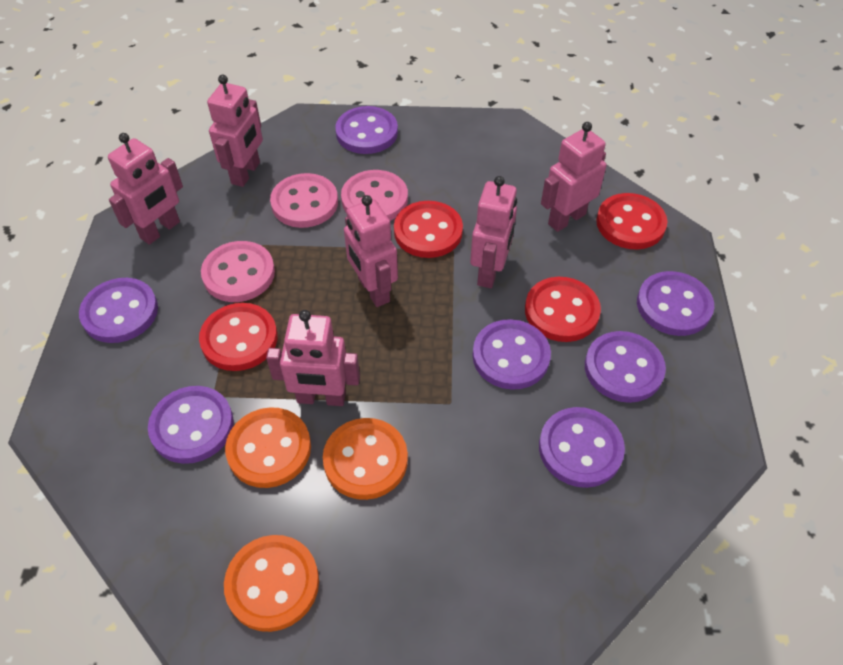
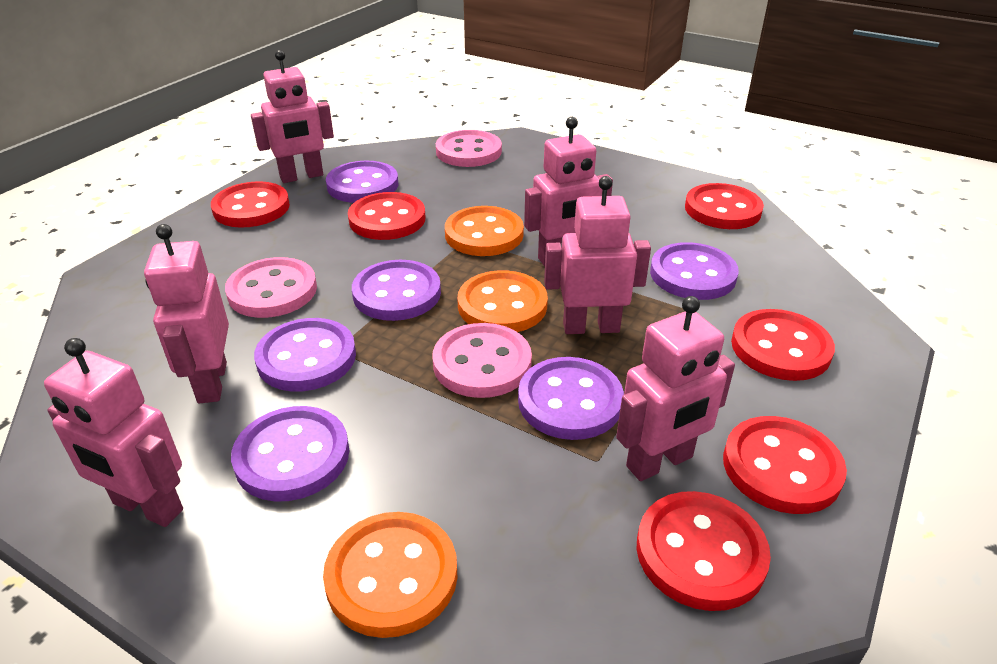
purple button: [79,278,158,343] [148,386,234,464] [335,106,398,154] [472,319,551,390] [539,407,625,488] [585,331,666,403] [637,271,714,336] = 7 -> [231,406,349,502] [254,318,356,391] [326,161,399,203] [352,260,441,321] [518,357,624,440] [650,242,739,300] = 6
red button: [199,303,278,371] [394,201,463,258] [525,277,601,342] [596,193,667,250] = 4 -> [211,181,290,228] [348,192,425,240] [637,491,771,611] [685,183,764,229] [723,416,847,514] [731,309,835,381] = 6

